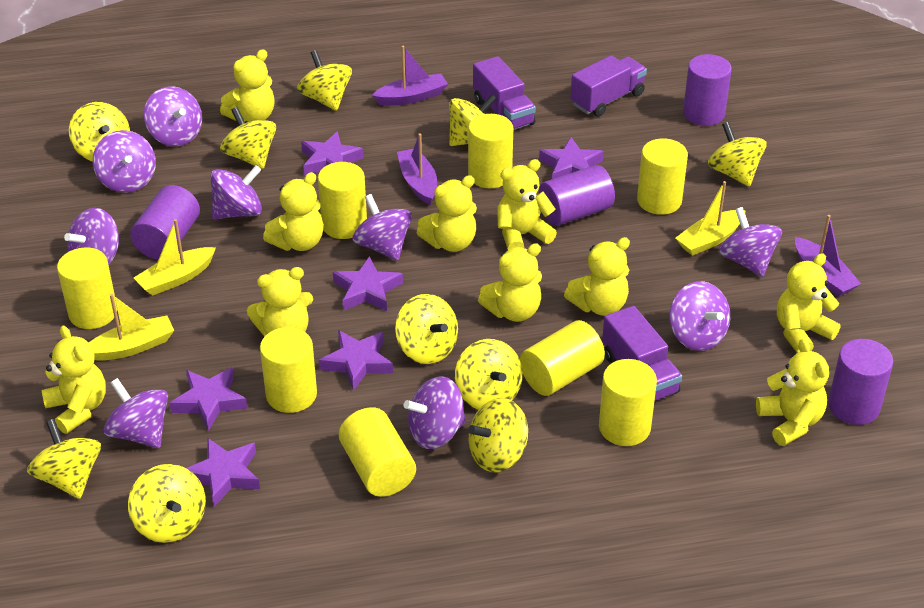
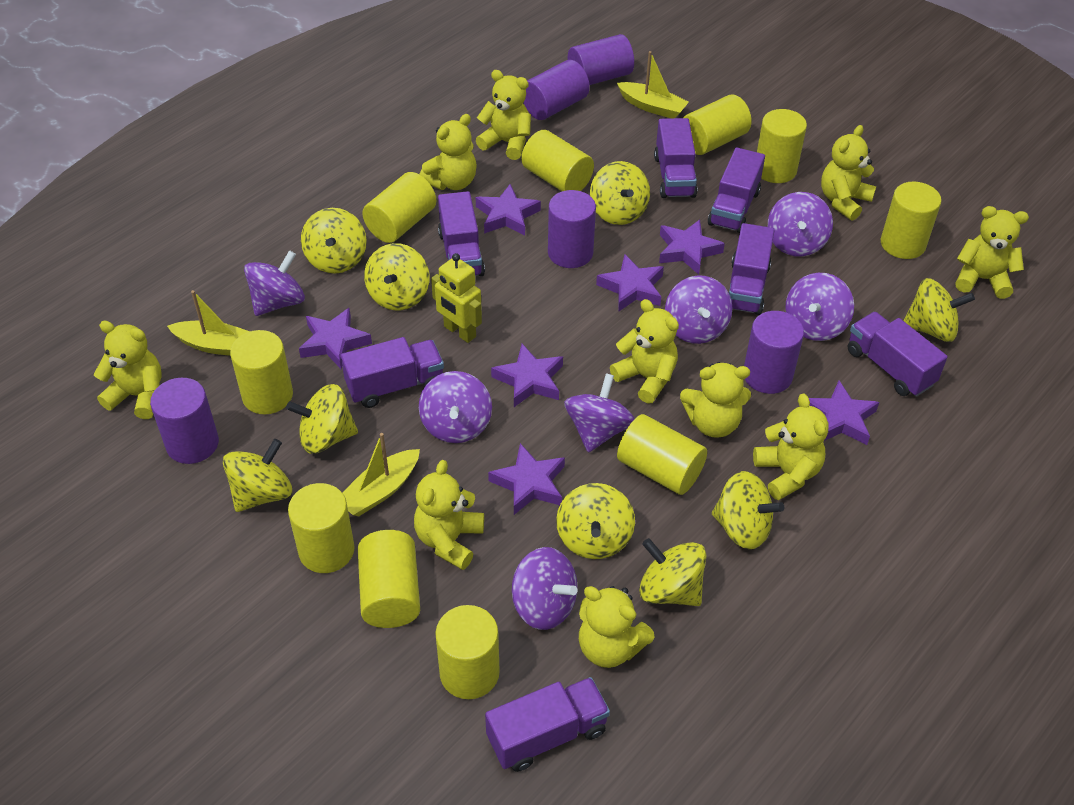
purple boat: [372,46,448,106] [397,133,437,205] [795,215,861,297] = 3 -> none = 0
purple cylinder: [130,185,200,260] [539,165,615,226] [683,54,732,126] [828,339,893,425] = 4 -> [150,378,219,464] [523,60,590,120] [548,190,596,268] [568,34,634,85] [744,311,804,394] = 5
purple spinning top: [64,208,120,265] [93,130,156,193] [104,378,168,448] [144,86,202,146] [211,165,262,219] [352,194,412,261] [404,376,466,449] [669,281,730,351] [719,207,782,277] = 9 -> [244,250,305,316] [419,371,492,443] [512,547,578,630] [564,373,634,452] [665,275,733,344] [768,192,833,257] [785,273,854,341] = 7
purple star: [169,367,247,431] [187,438,260,507] [301,131,364,175] [319,330,393,391] [333,256,403,311] [539,137,604,179] = 6 -> [299,308,372,369] [476,184,541,236] [488,443,565,515] [491,344,563,407] [596,254,664,312] [659,220,725,275] [809,381,879,445] = 7
purple truck: [473,56,536,130] [570,55,647,117] [602,306,682,401] = 3 -> [341,337,444,408] [438,191,485,276] [485,677,610,772] [654,118,697,198] [708,147,765,233] [728,223,775,315] [848,312,948,397] = 7
yellow cylinder: [57,247,117,329] [260,327,317,413] [318,162,367,239] [339,407,416,497] [468,114,513,188] [520,320,605,396] [599,359,657,446] [637,138,688,215] = 8 -> [230,330,293,414] [288,483,355,573] [358,530,420,628] [362,172,436,243] [435,605,500,699] [521,130,594,191] [617,414,707,495] [683,94,752,155] [757,109,807,183] [881,182,941,259] = 10
yellow robot: none = 0 -> [431,253,482,343] = 1
yellow spinning top: [27,419,101,499] [69,102,130,161] [128,464,206,543] [220,107,276,169] [297,50,352,111] [395,294,458,364] [449,94,497,146] [455,339,523,410] [468,398,528,473] [708,122,767,187] = 10 -> [223,439,292,512] [286,384,358,454] [301,208,367,274] [364,243,430,311] [556,483,635,559] [590,161,650,225] [639,538,707,606] [712,471,784,549] [903,278,975,342] = 9

